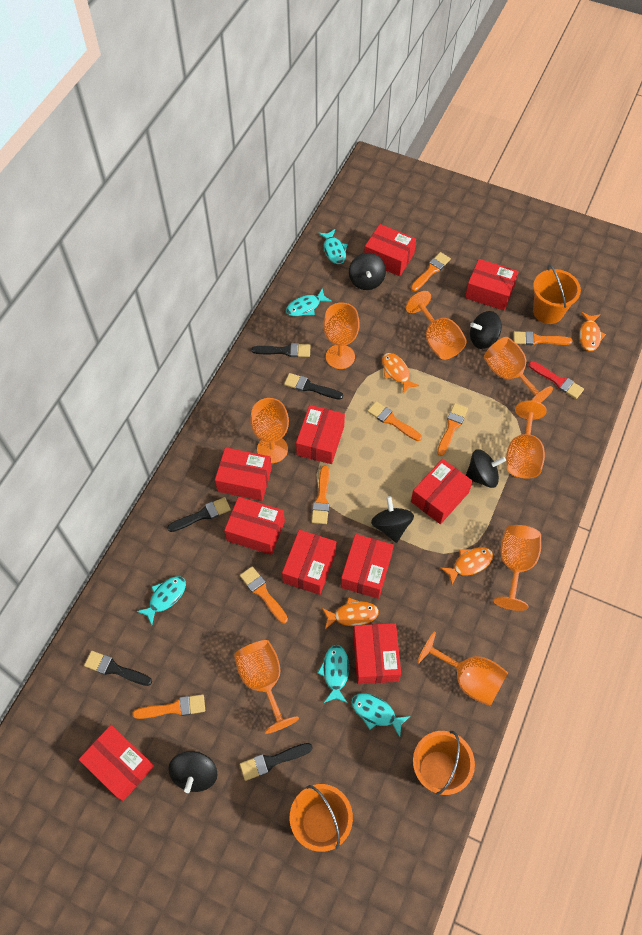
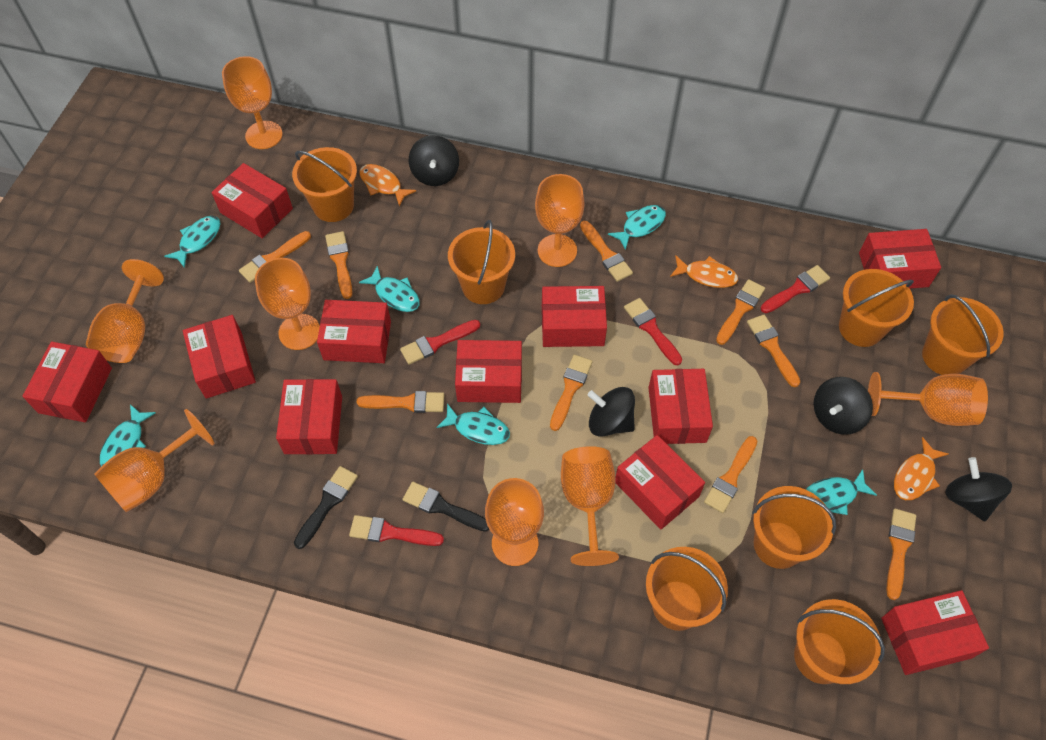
black brush: [84,651,152,686] [167,497,231,532] [240,743,313,781] [251,343,310,357] [284,373,343,400] = 5 -> [294,466,358,549] [402,482,489,532] = 2
black spinning top: [168,751,218,793] [349,253,386,290] [371,496,414,543] [466,449,506,488] [470,311,502,349] = 5 -> [409,135,459,186] [588,387,635,437] [814,377,873,435] [945,457,1012,521] = 4
orange brush: [132,694,205,719] [240,566,288,623] [311,465,329,524] [367,401,422,441] [411,252,451,291] [437,403,468,456] [513,331,572,345] = 7 -> [239,231,311,283] [325,231,353,299] [356,391,444,413] [550,355,593,431] [580,221,633,282] [704,436,757,513] [716,279,765,345] [747,315,800,387] [886,509,916,600] = 9
orange bucket: [290,784,353,852] [413,731,475,795] [533,264,581,324] = 3 -> [292,147,357,222] [448,220,515,304] [646,547,728,631] [752,486,836,569] [794,599,885,684] [839,269,914,347] [922,294,1004,375] = 7
orange fish: [322,597,379,629] [382,353,420,393] [441,547,493,585] [579,312,606,351] = 4 -> [359,164,416,206] [670,255,738,288] [894,437,949,500] = 3
red box: [78,725,154,801] [215,447,272,501] [224,497,285,555] [282,530,336,595] [296,405,345,464] [341,534,394,599] [353,623,401,684] [364,224,416,276] [411,459,473,524] [465,259,519,310] = 10 -> [22,342,112,422] [183,315,256,399] [212,163,293,238] [276,379,342,455] [317,300,391,363] [455,340,522,403] [542,286,607,347] [615,435,705,530] [648,369,713,444] [859,229,941,289] [881,590,989,675] = 11
red brush: [529,361,584,399] = 1 -> [349,515,444,546] [400,320,480,365] [624,298,682,365] [761,265,830,313] = 4
turquoise fish: [136,576,186,625] [286,288,332,316] [318,229,348,264] [318,645,349,703] [351,693,410,737] = 5 -> [100,405,156,467] [164,216,220,268] [359,266,420,312] [436,403,510,445] [608,205,666,250] [806,469,877,515] = 6

